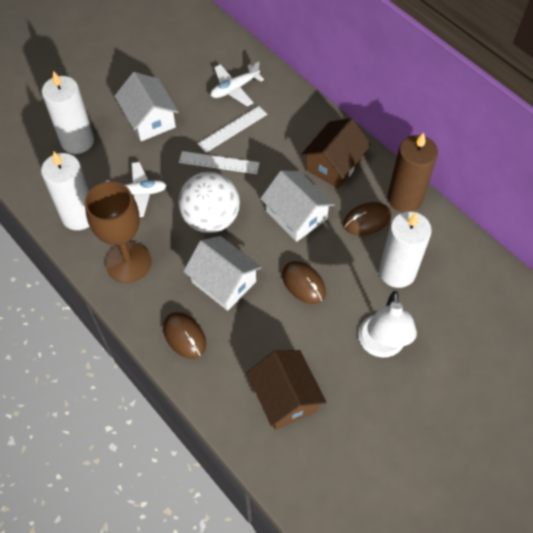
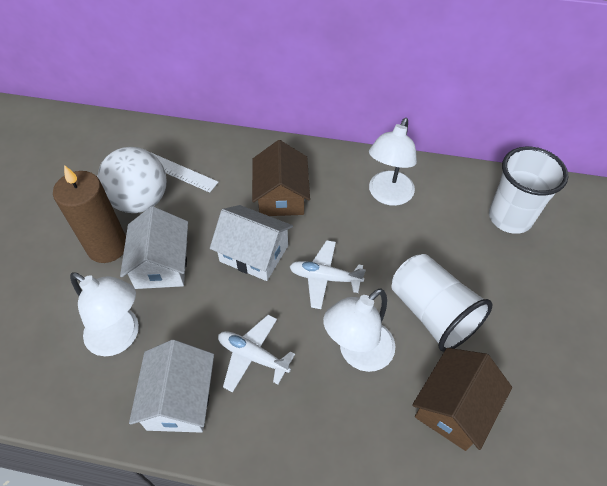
brown goblet: [85,181,151,283] = 1 -> none = 0
brown mouse: [163,312,206,359] [282,261,326,304] [343,202,391,235] = 3 -> none = 0
white candle: [41,152,90,230] [42,71,94,154] [379,211,432,288] = 3 -> none = 0
white cup: none = 0 -> [391,254,492,352] [489,147,568,234] = 2
white lamp: [358,291,417,357] = 1 -> [70,272,139,356] [323,288,395,372] [369,118,417,206] = 3
white ruler: [179,151,260,174] [198,106,267,153] = 2 -> [150,152,219,193] = 1

